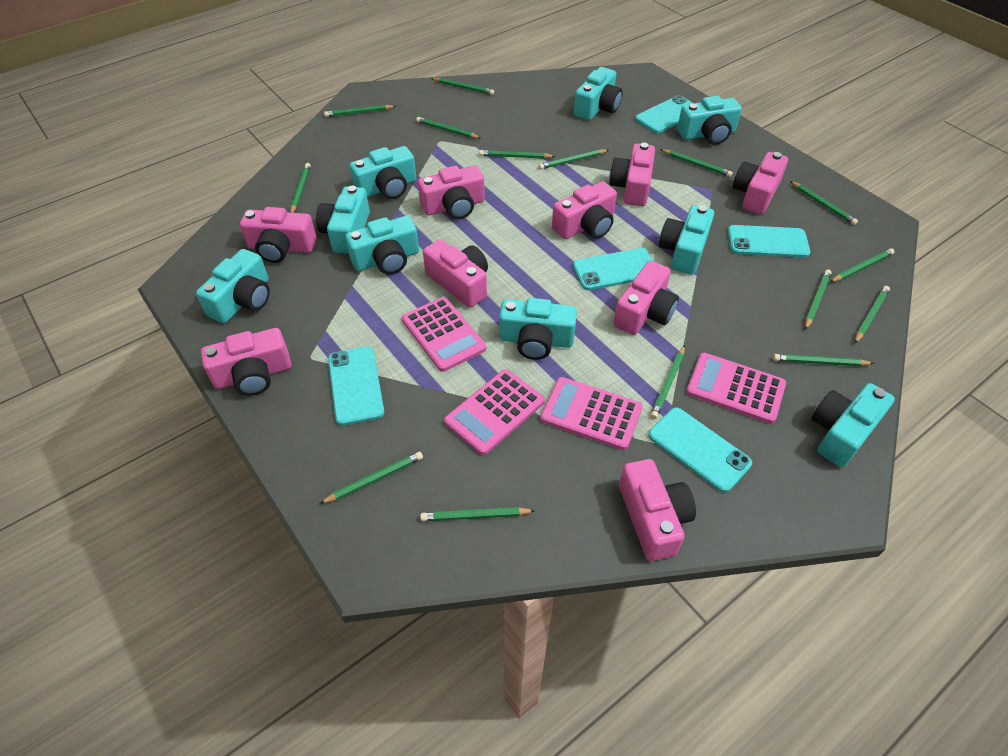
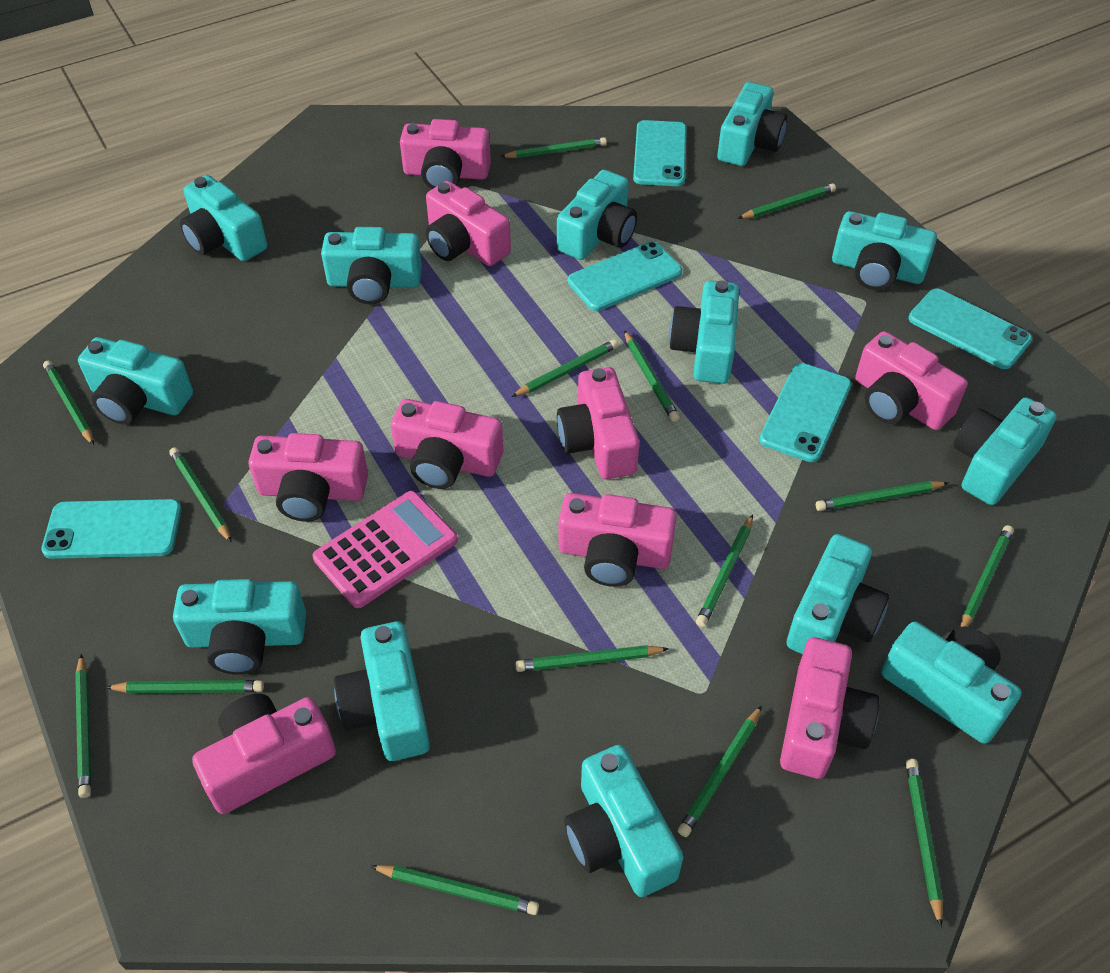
pink calculator: [402,297,486,372] [444,369,545,455] [540,377,643,450] [686,353,786,424] = 4 -> [313,491,458,608] = 1
turquoise camera: [196,249,270,323] [316,186,370,254] [345,216,419,274] [349,146,416,199] [499,298,577,360] [574,67,623,120] [659,205,714,275] [677,96,742,145] [811,383,895,467] = 9 -> [78,337,193,425] [173,579,306,675] [180,175,267,261] [321,227,422,304] [334,621,430,761] [557,170,637,260] [564,745,683,897] [669,280,739,384] [717,82,787,166] [787,534,889,654] [832,211,937,290] [881,621,1021,744] [953,397,1057,505] = 13

